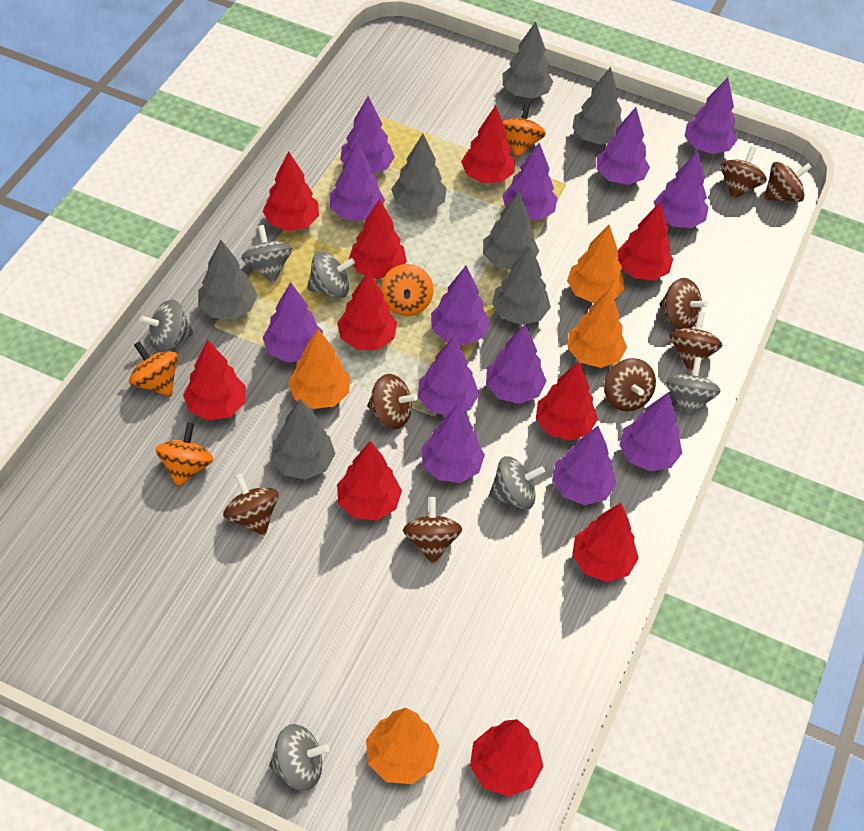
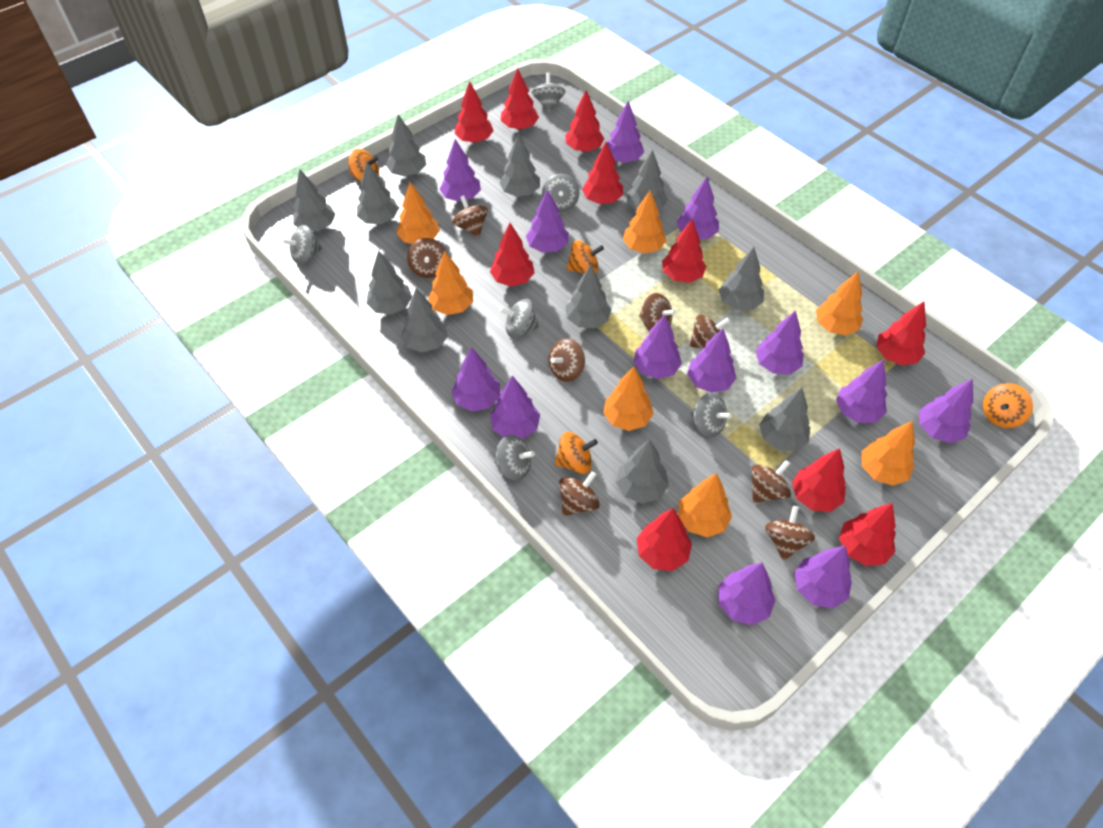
grey tree: [198,239,258,320] [271,399,335,480] [391,134,447,212] [483,192,539,270] [492,245,551,325] [502,21,553,99] [572,67,622,145] = 7 -> [293,169,336,231] [357,162,399,224] [366,250,412,315] [386,114,426,177] [401,288,448,352] [499,134,540,197] [566,265,612,328] [616,439,669,504] [627,150,668,210] [719,247,764,310] [759,387,810,451] = 11
orange tree: [288,329,350,409] [366,708,439,784] [567,225,625,303] [568,288,627,368] = 4 -> [396,182,440,244] [428,251,473,315] [603,366,654,431] [623,190,666,253] [678,473,732,537] [816,271,863,335] [862,421,915,486] = 7

